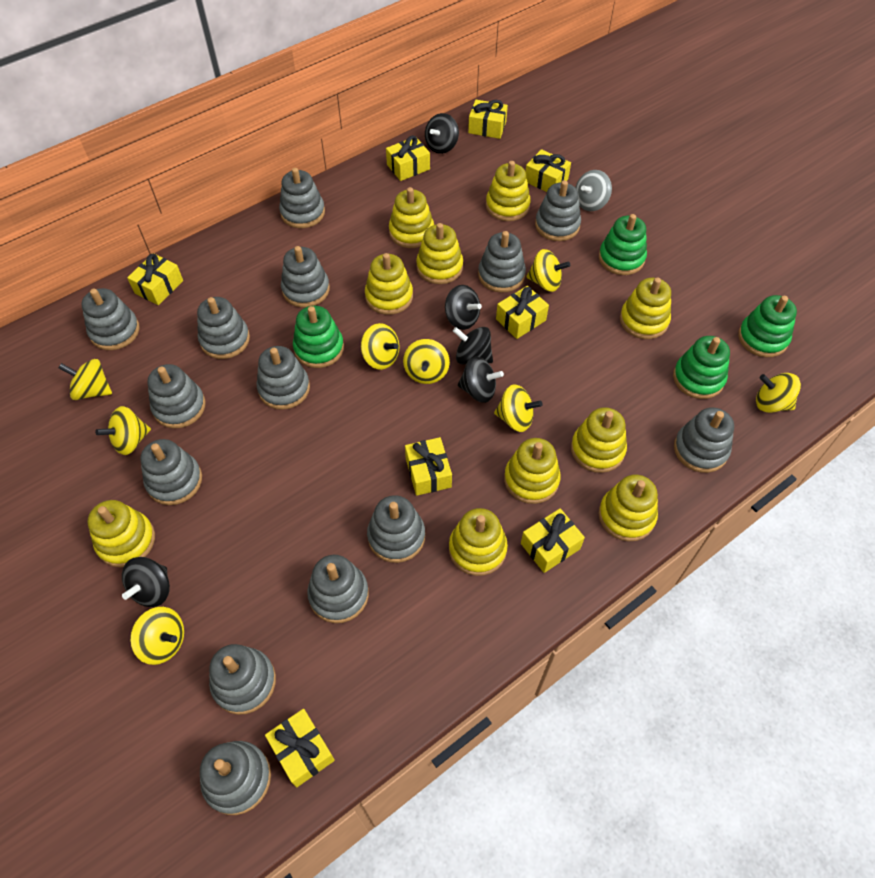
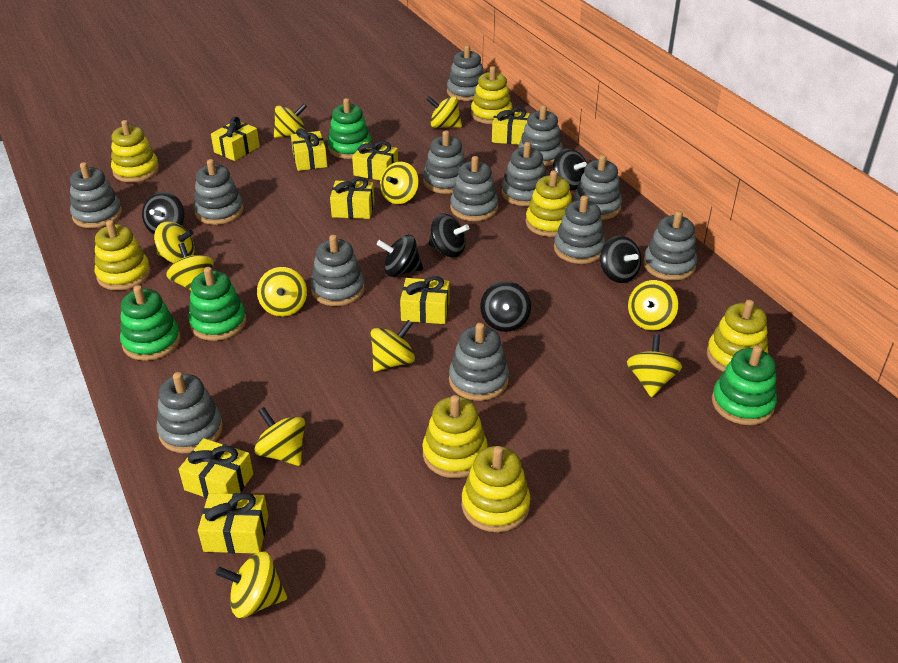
black spinning top: [122,557,170,607] [425,113,459,154] [445,285,482,330] [453,327,493,365] [458,356,504,403] = 5 -> [142,192,185,234] [377,235,423,277] [429,214,469,257] [480,281,531,332] [553,149,587,190] [600,236,641,283] = 6
grey spinning top: [575,170,612,211] = 1 -> none = 0
grey stacking toy: [82,288,140,350] [140,439,202,505] [147,364,206,428] [197,297,250,359] [200,741,271,815] [209,644,276,715] [257,346,310,410] [279,168,325,228] [281,246,330,307] [307,555,369,623] [367,495,425,563] [478,231,526,292] [535,180,581,241] [674,407,734,473] = 14 -> [70,162,122,228] [156,372,223,453] [193,159,244,225] [310,235,365,306] [423,130,466,194] [447,45,484,101] [449,323,509,401] [450,156,498,221] [501,142,547,206] [519,105,563,166] [554,195,606,264] [574,155,622,220] [643,211,697,281] = 13
yellow spinning top: [58,359,112,400] [95,406,151,455] [130,607,184,665] [361,323,399,370] [403,339,450,384] [494,384,543,432] [526,249,570,292] [756,373,801,413] = 8 -> [154,221,195,263] [166,243,214,291] [215,552,287,618] [254,407,305,466] [257,267,307,317] [274,103,307,138] [371,320,415,372] [380,162,419,204] [426,96,462,128] [627,334,682,397] [628,280,678,330] = 11
yellow stacking toy: [87,500,155,567] [365,253,413,315] [389,187,434,248] [416,223,463,284] [449,508,508,576] [486,161,531,221] [504,438,561,504] [571,407,627,473] [598,475,658,541] [620,277,671,339] = 10 -> [95,220,151,290] [111,120,159,182] [422,395,488,478] [462,446,530,532] [471,66,512,124] [526,170,572,237] [707,300,768,371] = 7

